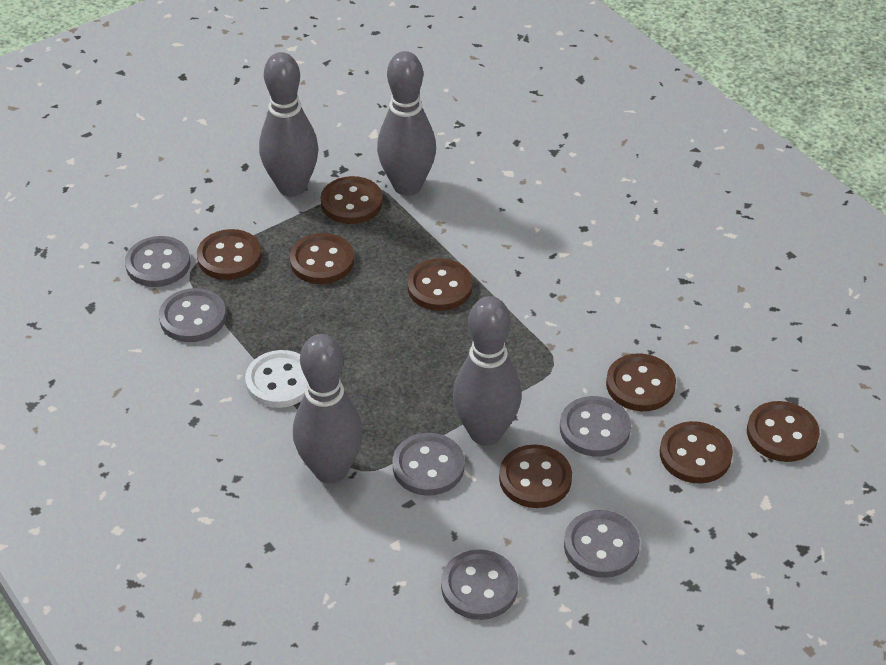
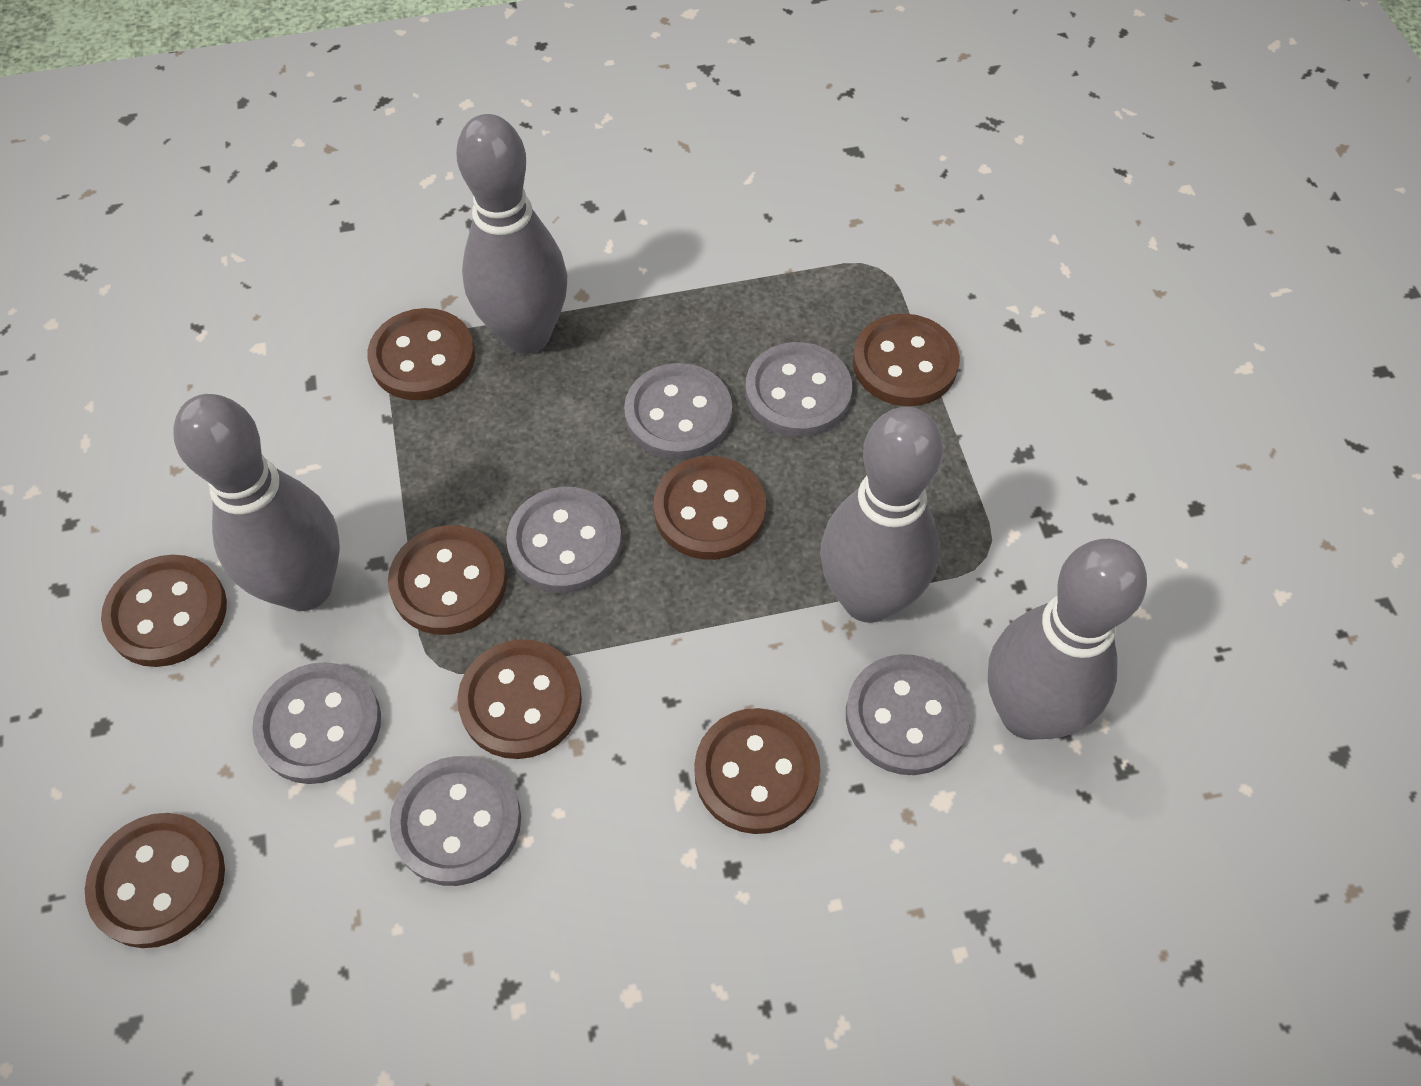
white button: [245,350,307,408] = 1 -> none = 0

